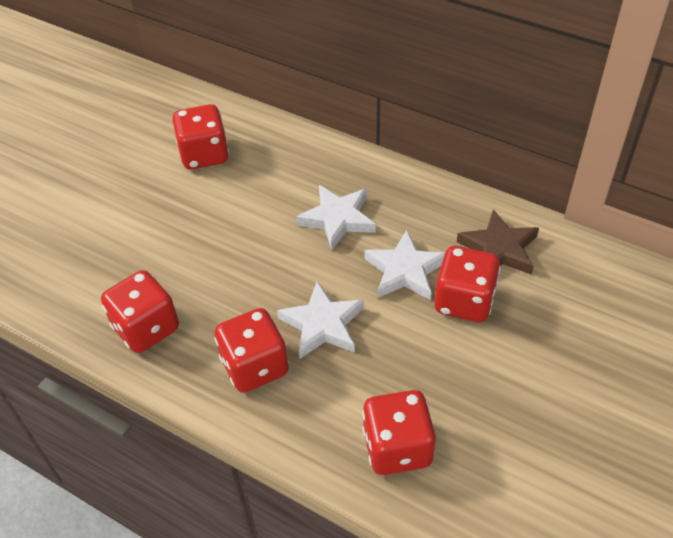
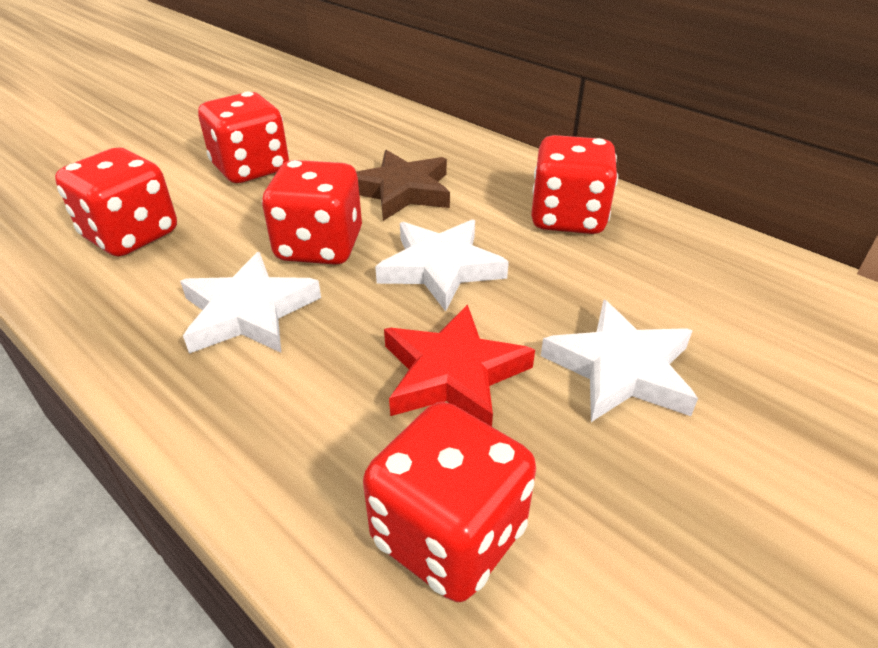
red star: none = 0 -> [384,304,535,427] = 1

